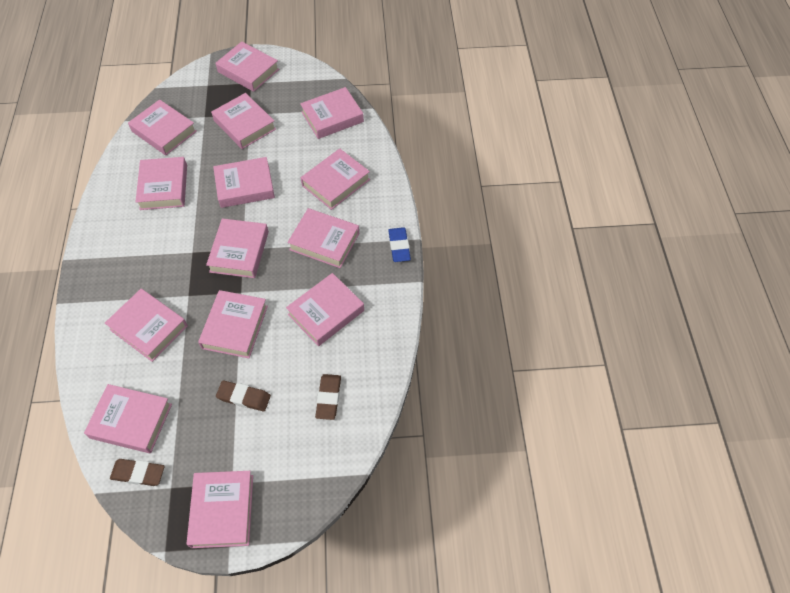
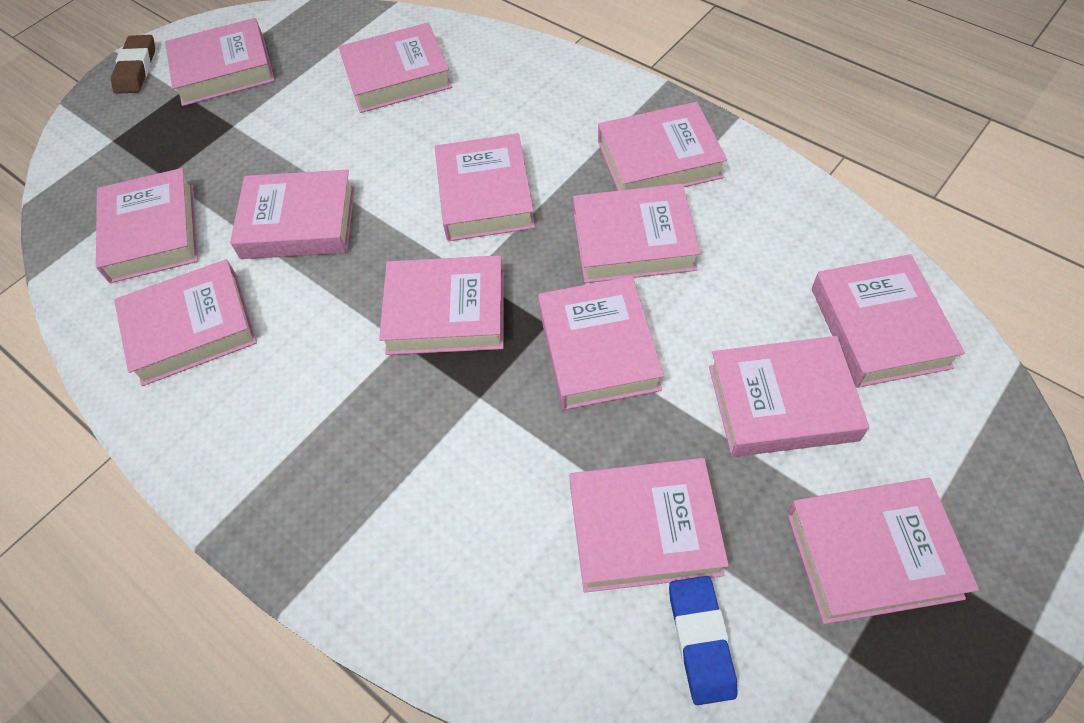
brown eraser: [110,459,165,486] [216,381,271,411] [315,374,341,420] = 3 -> [111,35,155,94] = 1

